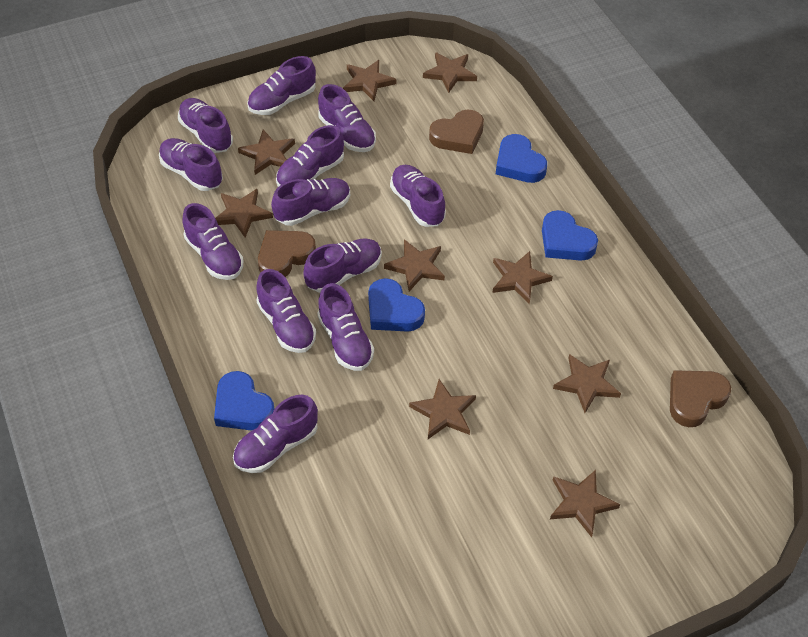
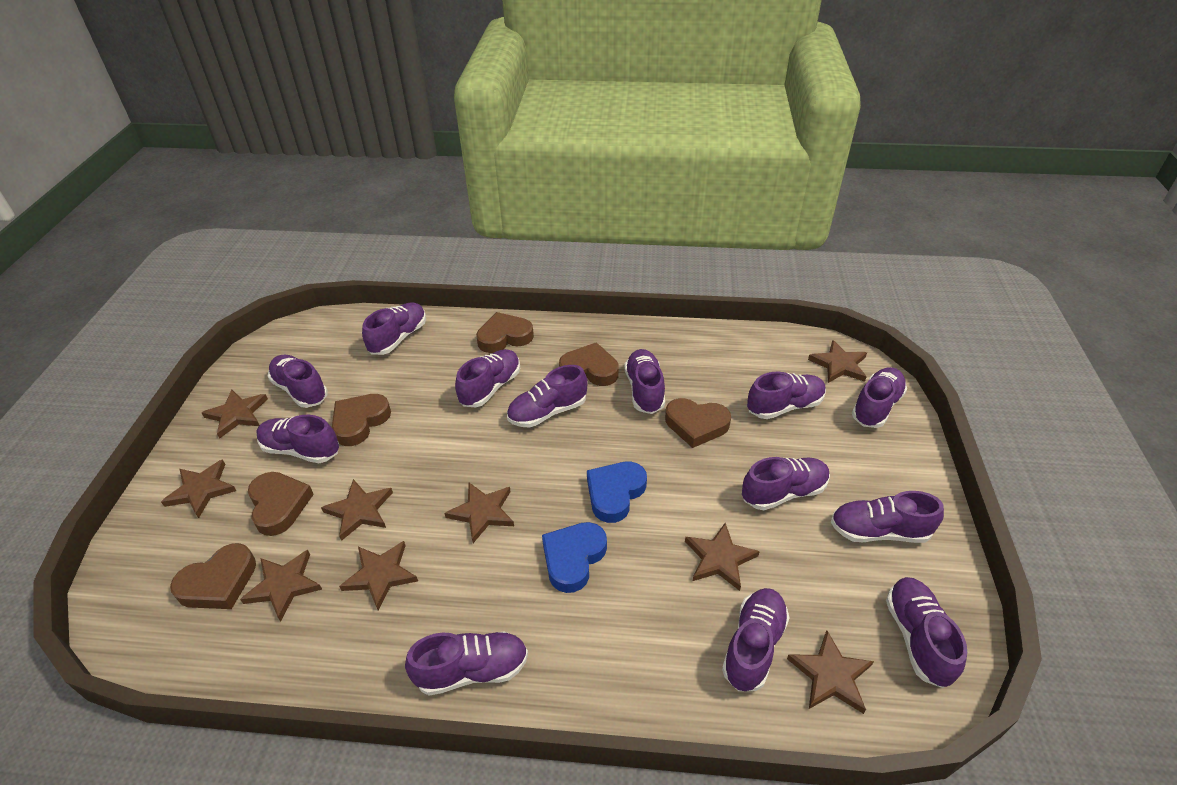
blue heart: [214,371,274,431] [368,278,425,332] [496,134,547,183] [542,210,598,261] = 4 -> [542,522,607,593] [587,461,647,523] = 2
brown heart: [258,230,316,277] [429,110,484,154] [670,370,731,427] = 3 -> [170,543,256,609] [248,472,314,536] [332,394,391,446] [476,312,534,353] [559,342,619,386] [665,398,731,448] = 6
purple shoe: [159,138,223,191] [178,98,233,153] [183,203,243,280] [233,395,318,473] [247,56,316,115] [256,269,316,353] [271,178,350,226] [276,125,344,187] [303,239,382,293] [317,283,374,371] [318,84,376,152] [390,165,446,227] = 12 -> [256,415,339,463] [268,355,328,408] [362,302,426,355] [405,631,528,695] [455,349,520,407] [507,365,588,428] [624,349,665,414] [722,588,790,691] [742,457,830,510] [747,372,826,419] [831,491,944,543] [852,367,907,428] [886,577,967,688] = 13

